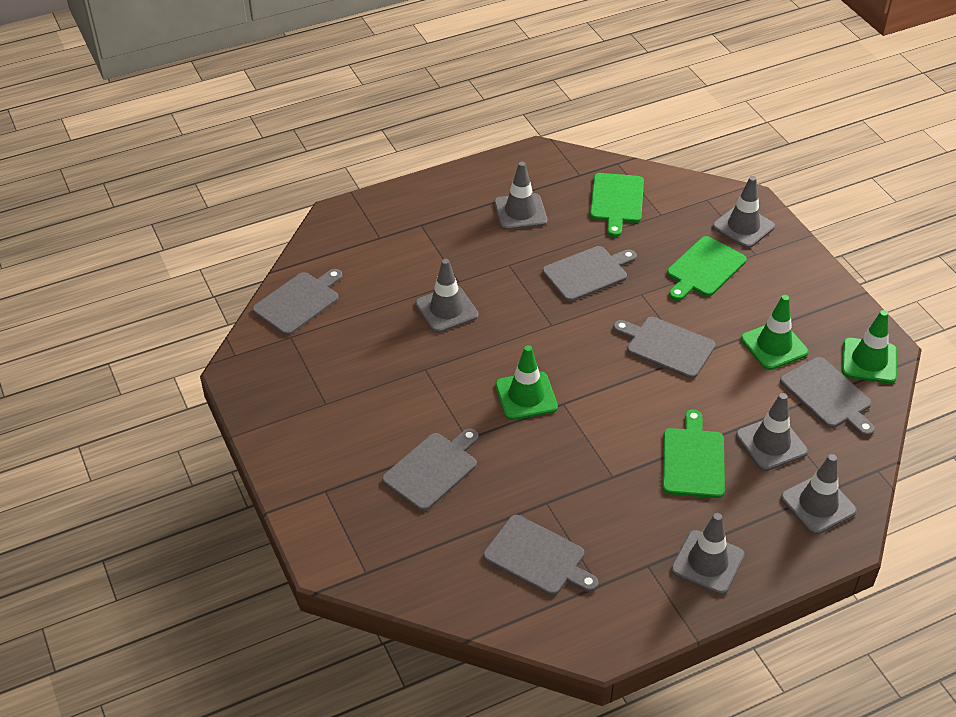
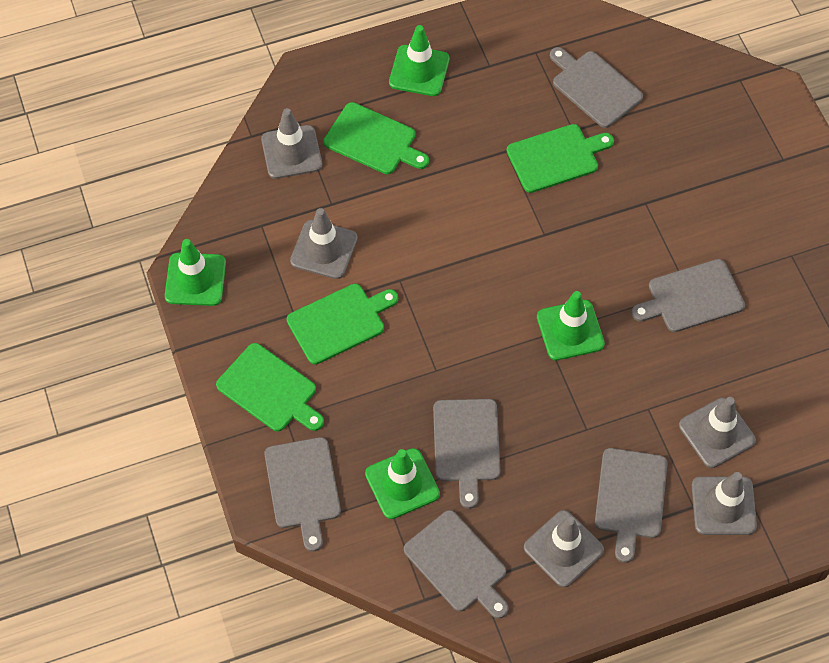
green cutting board: [590,173,644,237] [663,409,725,498] [667,236,747,301] = 3 -> [216,343,324,432] [287,284,398,365] [323,102,429,174] [507,124,614,193] = 4
green traffic cone: [495,345,558,420] [741,295,808,370] [842,310,897,384] = 3 -> [165,239,226,306] [365,448,440,519] [389,25,450,96] [537,291,605,360] = 4
grey traffic cone: [415,259,479,333] [494,161,548,230] [671,513,745,595] [713,176,775,248] [736,393,808,471] [781,454,857,535] = 6 -> [261,108,322,179] [290,208,358,279] [524,510,604,587] [679,397,756,468] [692,472,757,535] = 5

